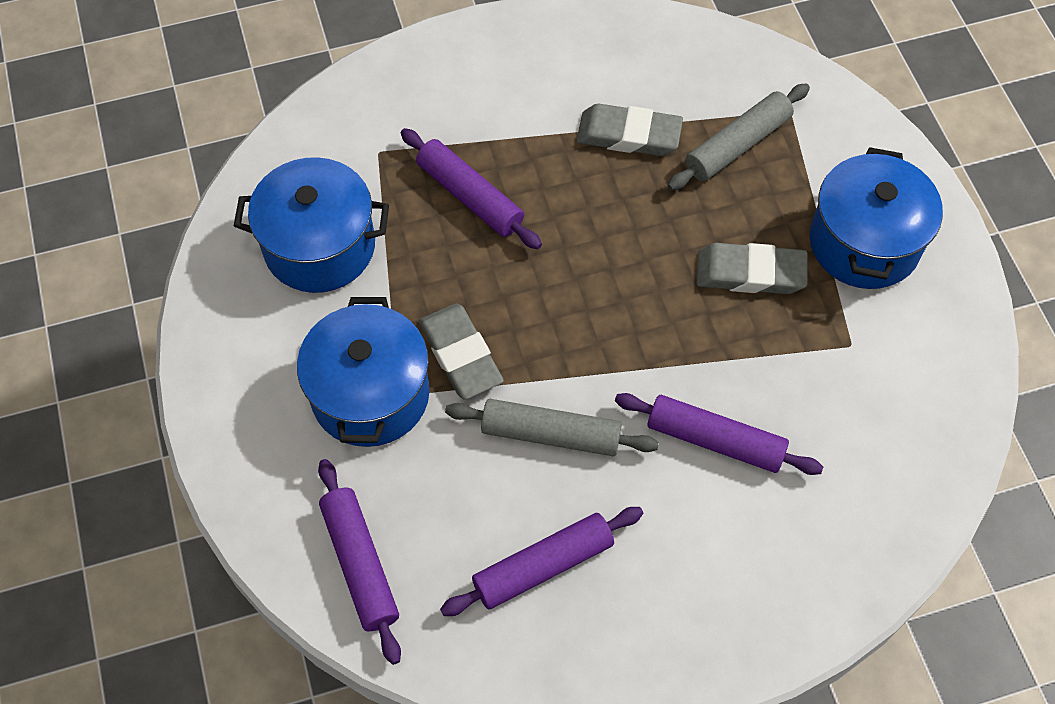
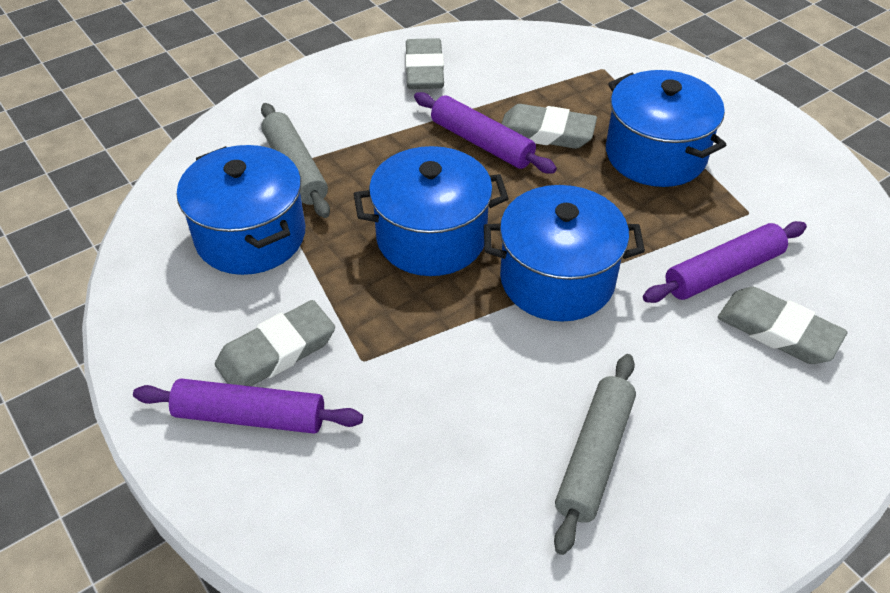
blue pot: [234,157,389,293] [297,297,429,447] [810,147,943,289] = 3 -> [177,145,305,275] [354,146,509,276] [484,185,645,322] [606,70,726,187] = 4
grey eraser: [419,303,504,400] [577,104,683,156] [697,243,808,294] = 3 -> [215,300,335,386] [405,38,444,89] [501,104,597,149] [718,287,848,364] = 4
purple rolling pin: [318,459,401,665] [401,128,542,249] [440,507,643,616] [615,393,823,475] = 4 -> [133,379,363,434] [414,92,557,174] [643,221,807,303] = 3

